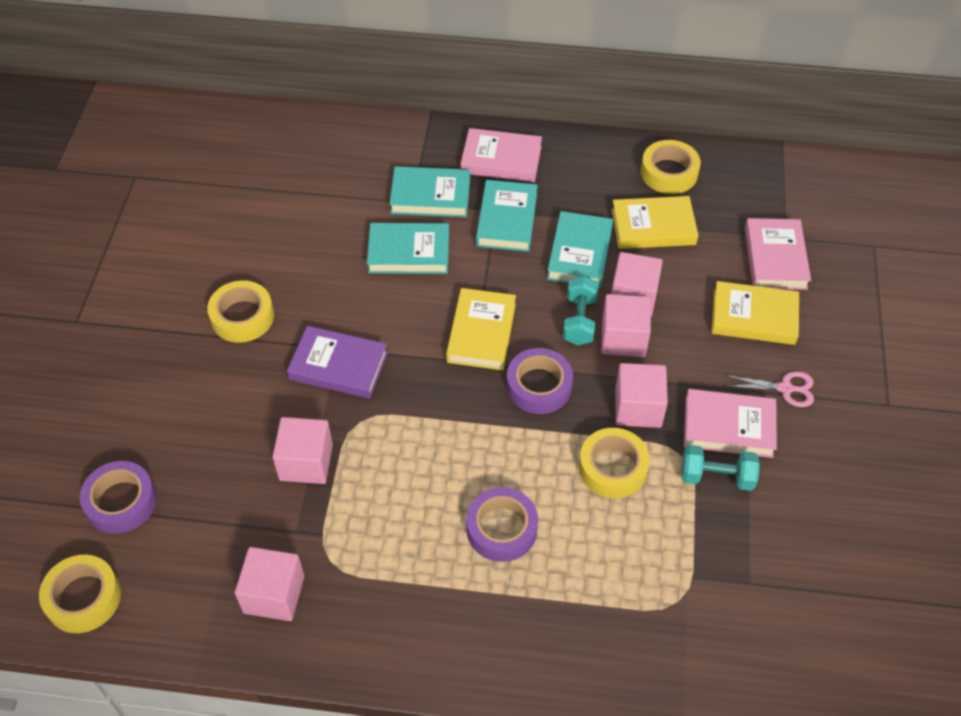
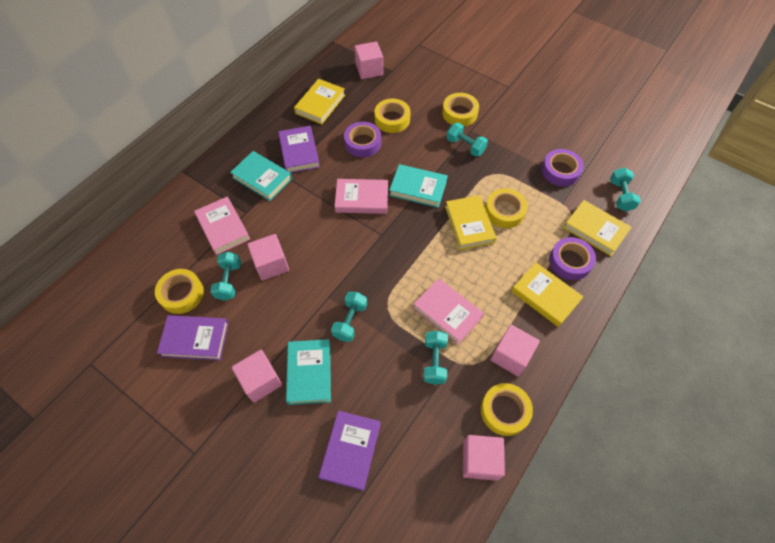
pink scissors: [725,371,814,407] = 1 -> none = 0
purple book: [287,326,388,399] = 1 -> [157,315,229,360] [278,126,320,173] [319,411,381,491] = 3
turquoise book: [367,223,449,274] [389,167,470,217] [476,180,538,252] [547,211,613,288] = 4 -> [230,151,292,201] [286,339,331,405] [389,164,448,208] = 3
turquoise dumbbell: [563,276,599,345] [682,445,760,491] = 2 -> [210,252,241,301] [331,292,367,342] [423,331,448,384] [447,123,488,157] [610,167,641,211] = 5
yellow book: [446,288,516,370] [612,196,699,249] [711,281,799,345] = 3 -> [294,79,345,124] [445,195,496,250] [511,262,584,327] [563,200,632,256] = 4
yellow tape: [39,555,121,633] [207,280,274,343] [579,428,650,498] [641,140,701,194] = 4 -> [155,269,204,314] [374,99,411,133] [442,93,479,127] [481,383,533,436] [485,188,527,228] = 5

